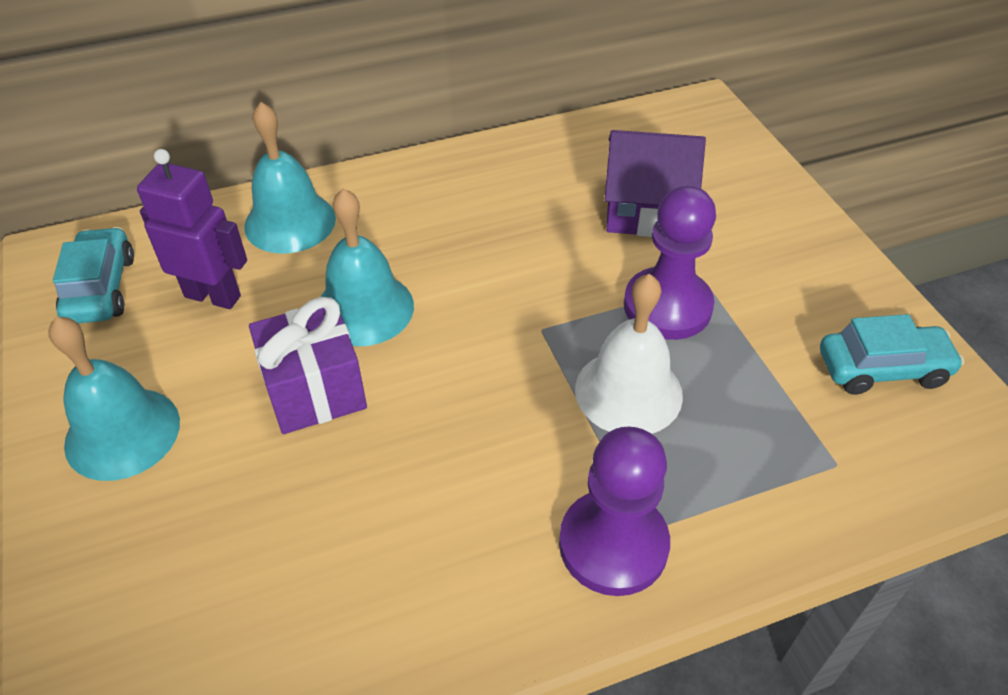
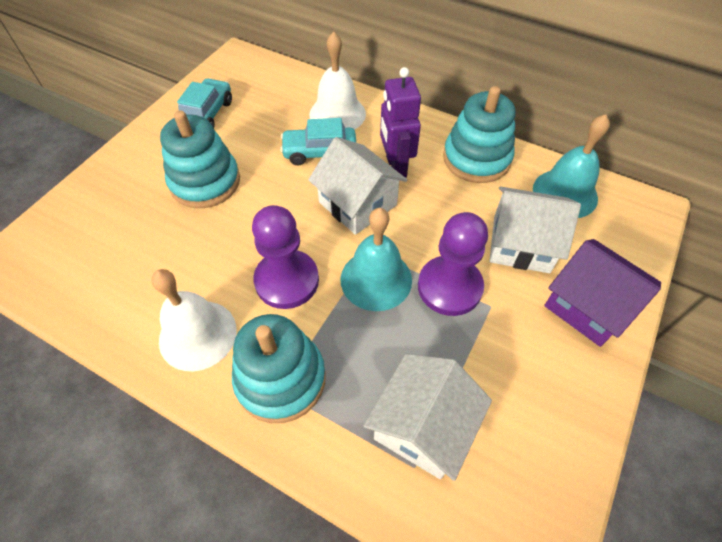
purple gift: [249,297,367,434] = 1 -> none = 0
turquoise bell: [48,317,180,481] [244,102,336,253] [320,188,414,347] = 3 -> [341,208,412,311] [533,114,610,218] = 2
turquoise stacking toy: none = 0 -> [160,110,240,208] [232,314,326,423] [443,86,516,183] = 3
white bell: [575,274,683,434] = 1 -> [151,269,237,371] [309,32,366,130] = 2
white house: none = 0 -> [308,137,407,235] [364,354,492,481] [489,186,581,273] = 3

